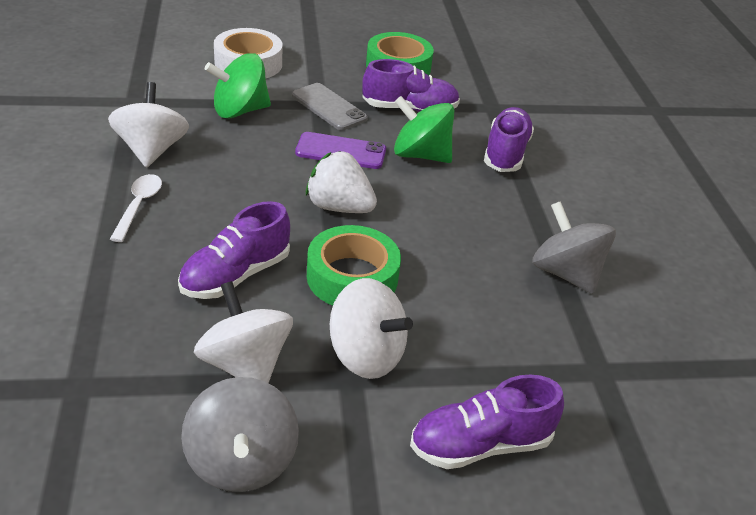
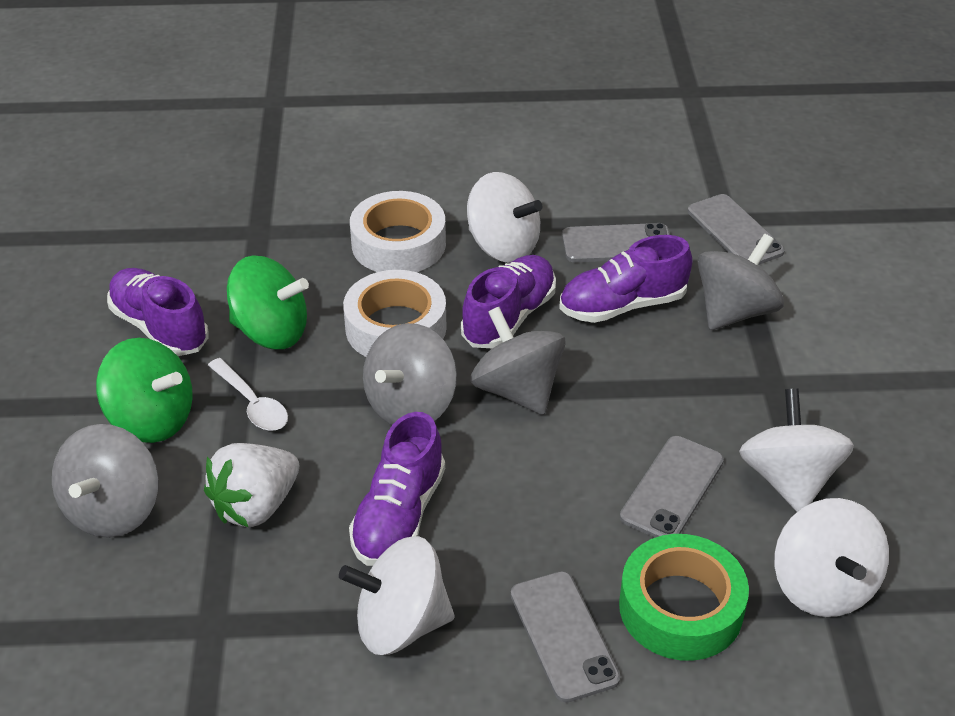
green tape: [307,225,401,305] [366,32,434,75] = 2 -> [619,534,749,661] = 1
grey phone: [292,83,368,130] = 1 -> [511,571,621,702] [562,223,670,262] [620,436,724,538] [688,194,785,265] = 4
grey spinning top: [181,377,299,492] [532,201,616,294] = 2 -> [52,424,159,538] [363,323,457,425] [470,307,566,415] [697,234,784,330] = 4
purple phone: [295,132,386,169] = 1 -> none = 0
white spinning top: [108,82,189,168] [194,281,293,383] [330,278,413,379] = 3 -> [339,536,455,655] [467,172,543,263] [739,388,854,512] [775,498,889,617] = 4
white tape: [214,28,283,78] = 1 -> [343,270,447,357] [350,191,446,272] = 2

